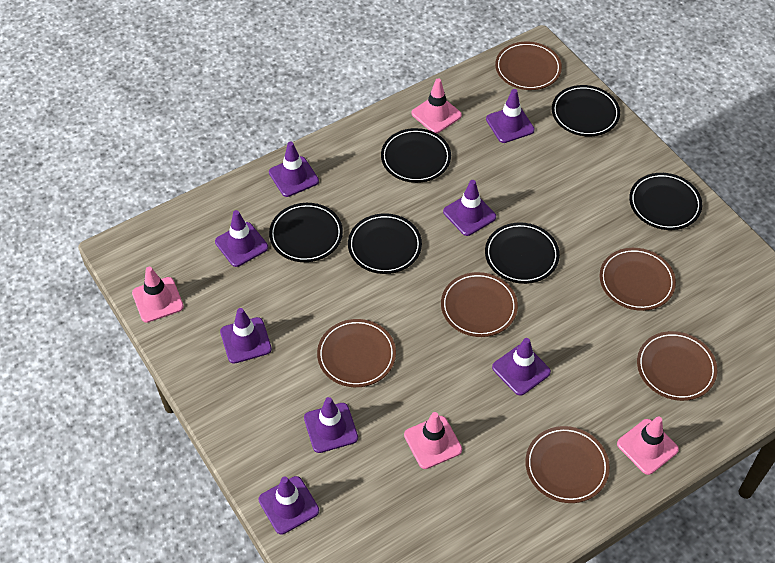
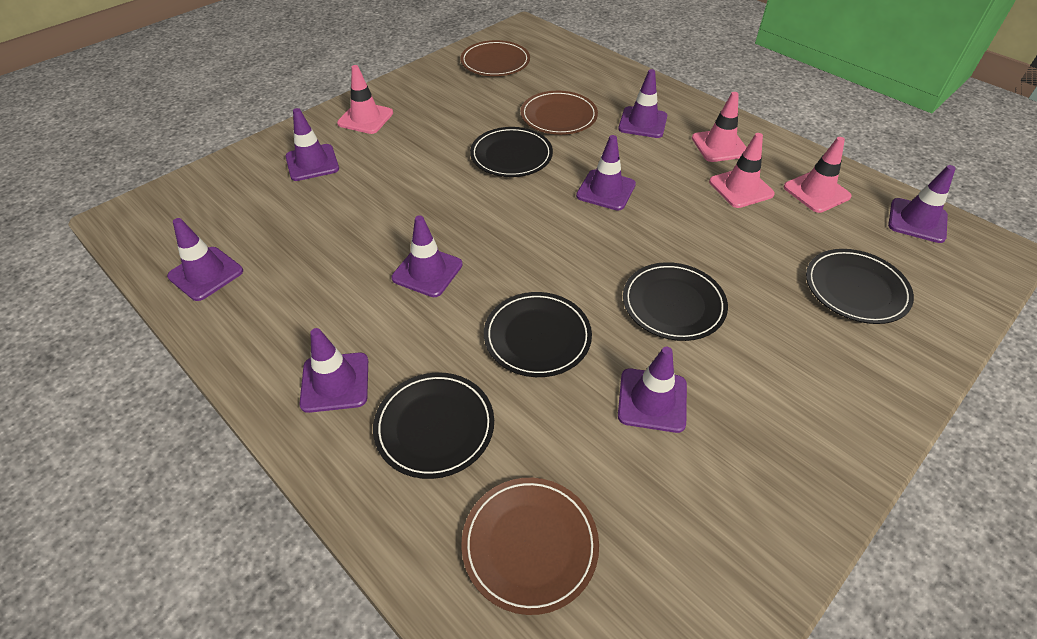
black plate: [269,203,343,262] [348,213,422,274] [381,128,451,183] [485,222,560,284] [552,85,620,137] [629,173,702,230] = 6 -> [373,373,494,479] [470,127,553,177] [484,292,592,377] [623,262,728,341] [806,249,914,324] = 5
brown plate: [317,319,396,387] [441,272,518,337] [495,42,562,90] [525,426,610,503] [599,248,676,311] [637,331,717,401] = 6 -> [460,40,530,76] [461,478,599,615] [521,91,598,135] = 3

